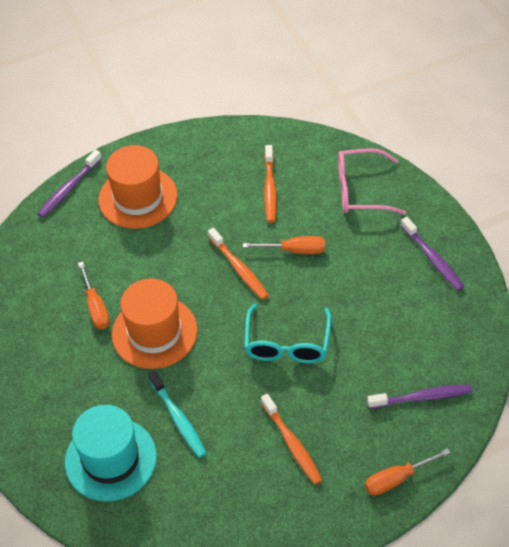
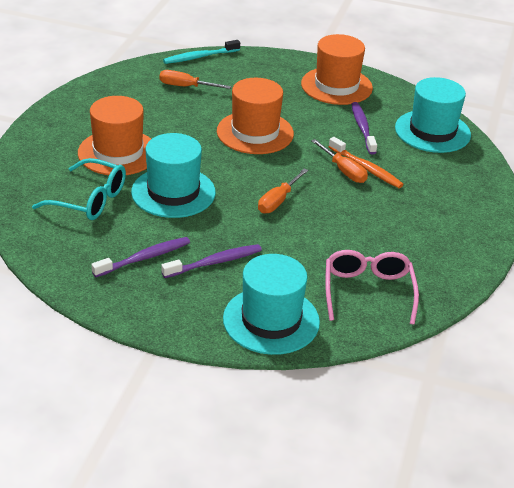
orange hat: [98,145,178,229] [112,279,198,369] = 2 -> [78,96,151,175] [217,78,294,154] [301,34,373,105] = 3
orange toothbrush: [208,228,269,300] [261,394,322,485] [264,145,277,223] = 3 -> [329,137,404,188] = 1
turquoise hat: [65,405,157,501] = 1 -> [131,133,216,218] [223,254,320,355] [395,77,471,153] = 3

